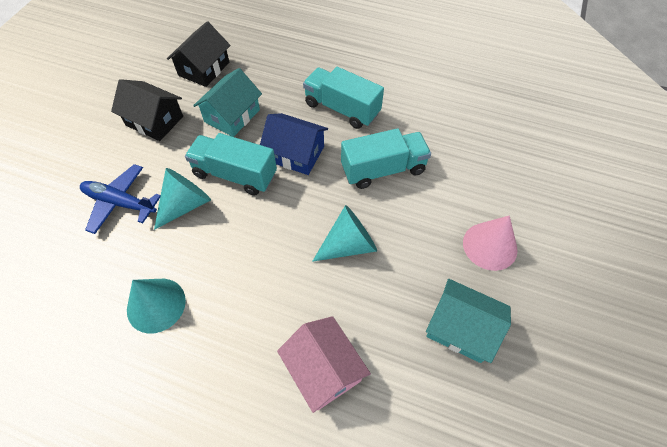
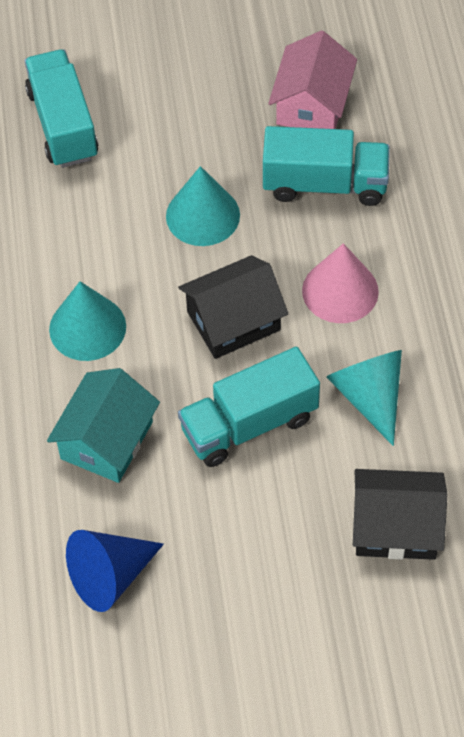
blue cone: none = 0 -> [66,530,164,612] = 1
blue house: [260,113,328,175] = 1 -> none = 0
blue plane: [80,164,161,234] = 1 -> none = 0
turquoise house: [193,68,262,137] [426,279,511,363] = 2 -> [47,368,160,483] = 1

